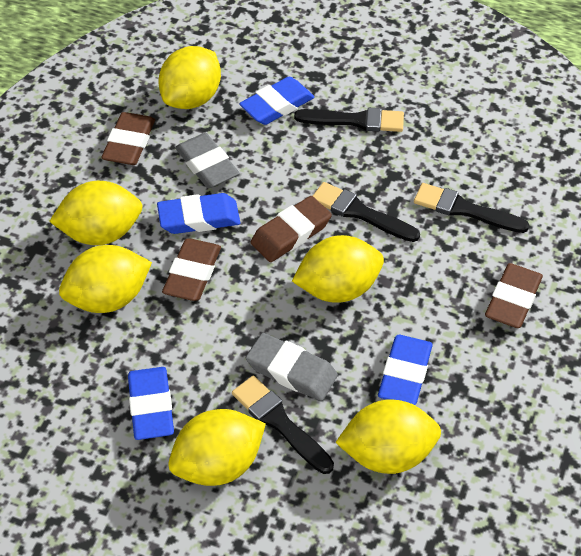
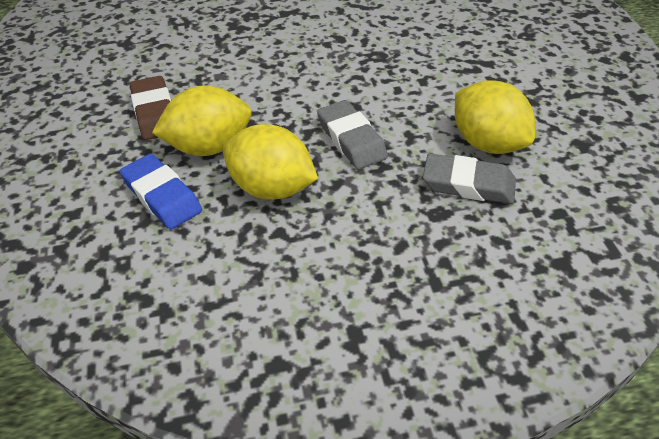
black brush: [232,376,334,474] [294,108,404,132] [313,182,420,242] [414,183,529,233] = 4 -> none = 0
blue eraser: [128,367,174,440] [157,193,240,234] [239,77,315,125] [378,335,433,405] = 4 -> [120,154,202,230] = 1
brown eraser: [101,112,155,165] [162,238,221,301] [251,196,332,262] [485,263,543,328] = 4 -> [130,76,171,140] = 1
yellow lemon: [49,181,143,245] [59,245,152,313] [158,46,221,109] [168,409,266,486] [292,235,384,303] [335,399,441,474] = 6 -> [152,86,252,156] [223,124,318,200] [455,81,535,154] = 3

